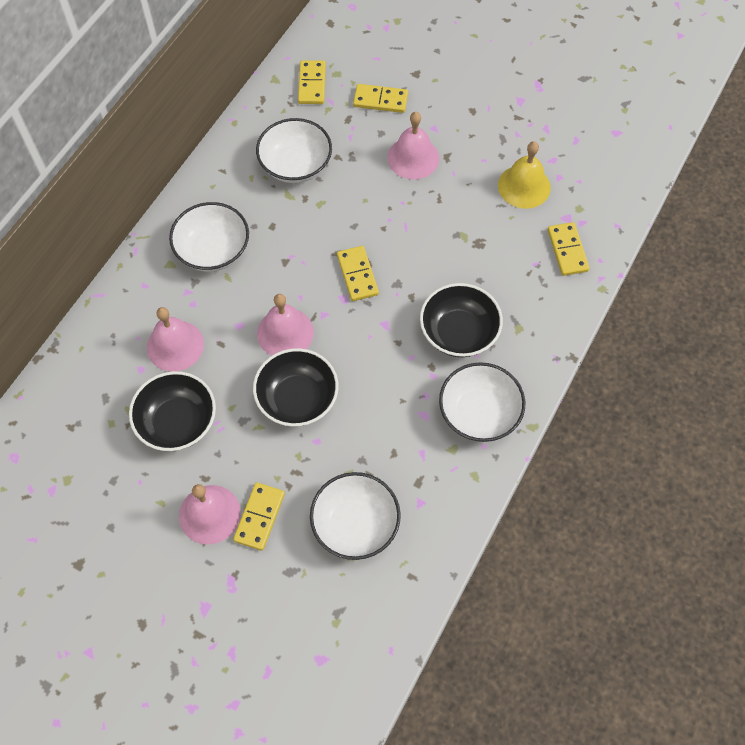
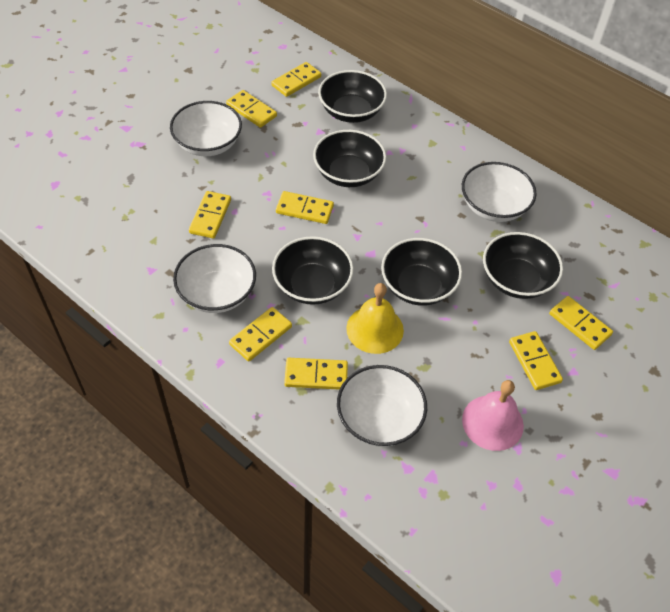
black bowl: [129,371,216,451] [253,348,339,427] [420,283,503,357] = 3 -> [272,236,353,305] [313,130,386,187] [318,70,387,123] [381,238,462,306] [483,232,563,299] = 5
pink bell: [147,307,204,372] [179,484,241,544] [257,294,314,356] [387,112,439,179] = 4 -> [462,380,524,451] = 1
yellow domino: [233,482,285,551] [298,60,326,104] [337,246,379,301] [353,84,408,113] [548,222,589,276] = 5 -> [189,191,231,238] [226,90,277,128] [229,307,292,361] [271,62,321,97] [276,191,334,224] [284,358,348,390] [509,331,563,390] [549,296,613,350] = 8

